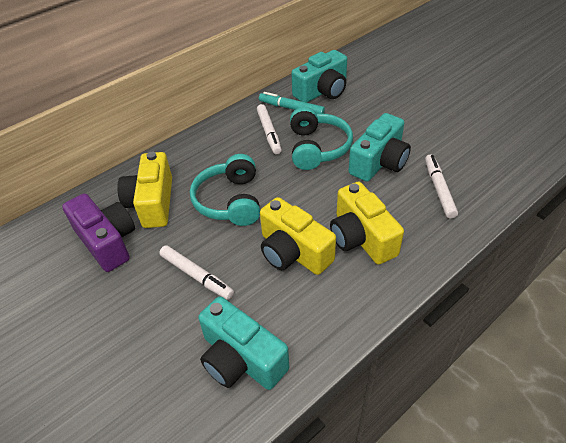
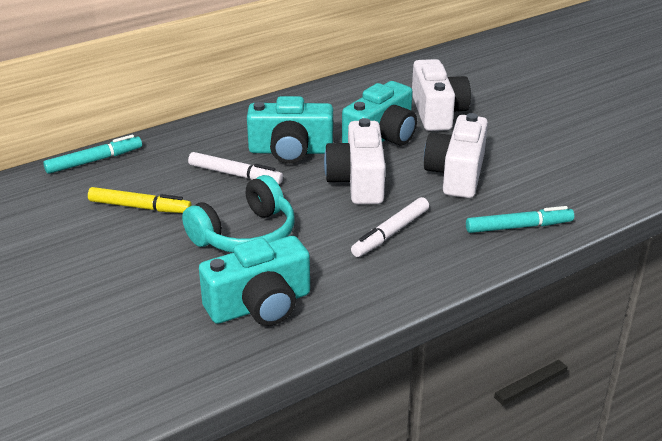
purple camera: [62,193,135,272] = 1 -> none = 0
turquoise headphones: [190,154,260,226] [290,107,353,170] = 2 -> [182,175,295,253] = 1
turquoise marker: [259,92,325,114] = 1 -> [43,135,142,174] [466,206,574,233] = 2
white camera: none = 0 -> [324,118,385,204] [412,59,471,131] [424,113,488,198] = 3
white marker: [159,245,234,300] [257,104,282,154] [425,154,458,219] = 3 -> [188,152,283,184] [351,197,429,257] = 2
yellow camera: [117,152,172,228] [260,197,336,275] [330,182,404,265] = 3 -> none = 0
yellow marker: none = 0 -> [88,187,192,213] = 1

